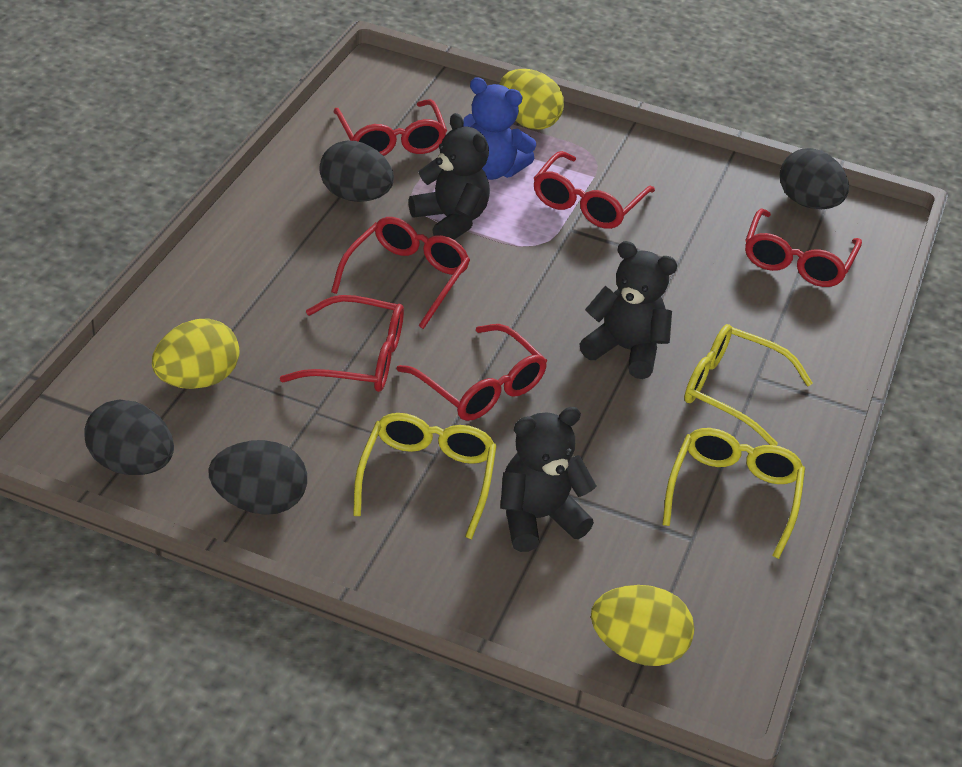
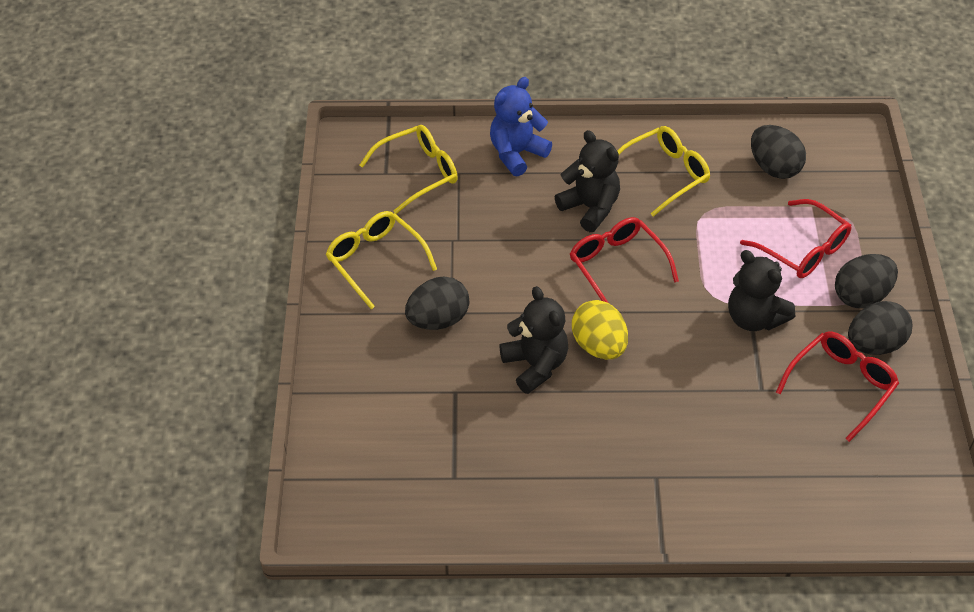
red glasses: [280,295,404,392] [331,217,470,329] [334,99,447,156] [396,324,547,421] [534,151,655,229] [745,208,862,287] = 6 -> [570,217,679,303] [740,199,851,278] [776,332,899,442] = 3
yellow egg: [152,318,240,389] [499,69,564,130] [591,585,694,666] = 3 -> [572,300,628,360] = 1

